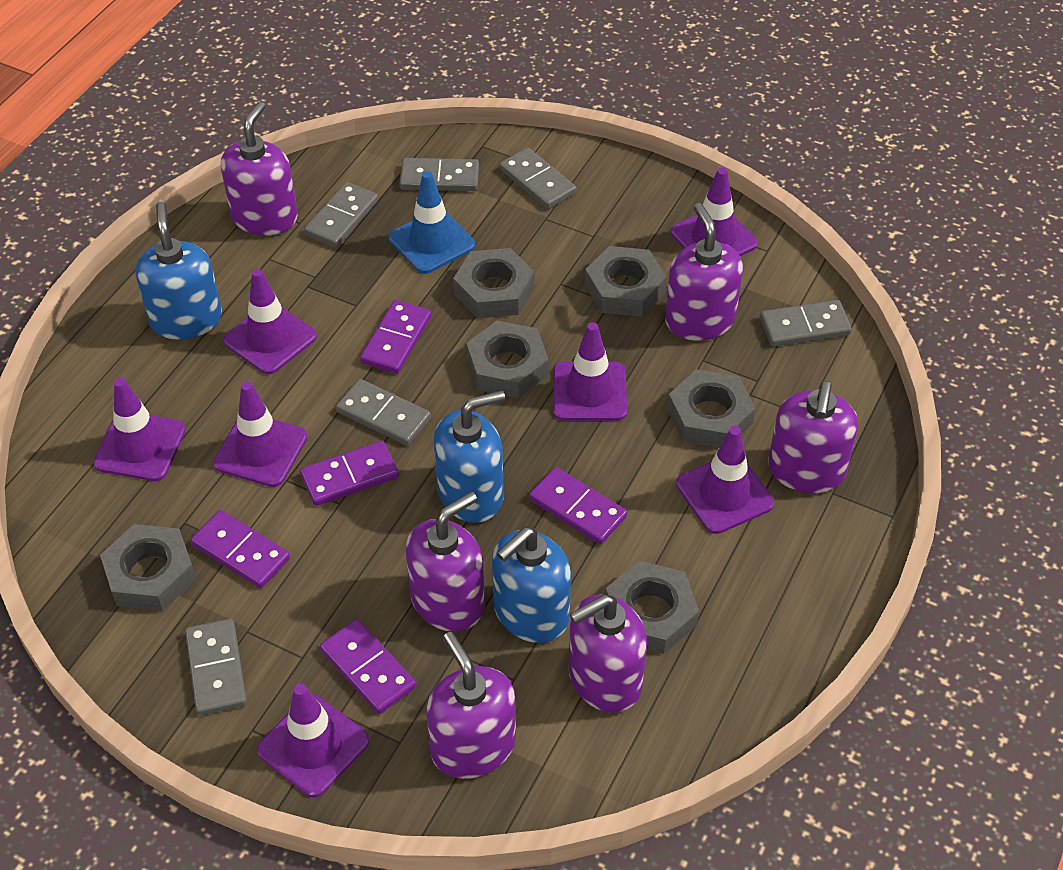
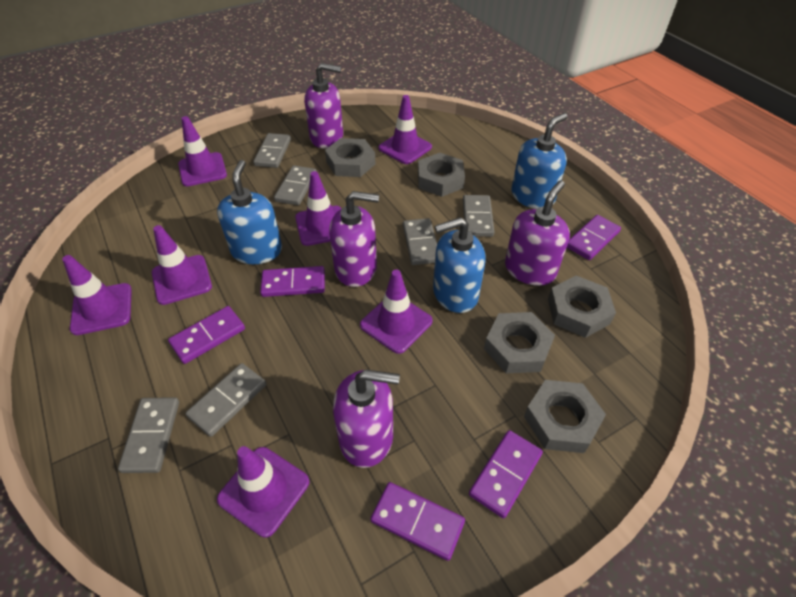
blue traffic cone: [389,171,475,274] = 1 -> none = 0
grey nut: [100,524,196,611] [453,248,535,318] [466,321,549,398] [585,246,667,317] [605,560,699,654] [667,369,756,448] = 6 -> [325,138,375,177] [418,153,465,197] [484,312,555,373] [524,380,606,453] [548,276,616,338] = 5
purple soap dispenser: [221,101,298,235] [406,491,485,632] [426,632,516,779] [569,594,647,713] [665,203,743,341] [768,381,858,493] = 6 -> [304,63,343,149] [329,191,379,287] [333,369,400,468] [505,181,570,286] = 4

